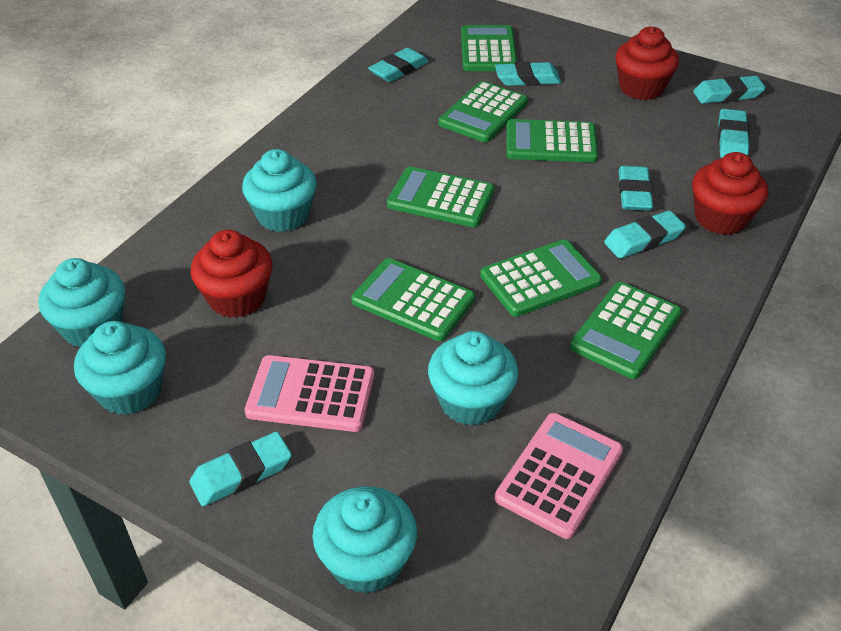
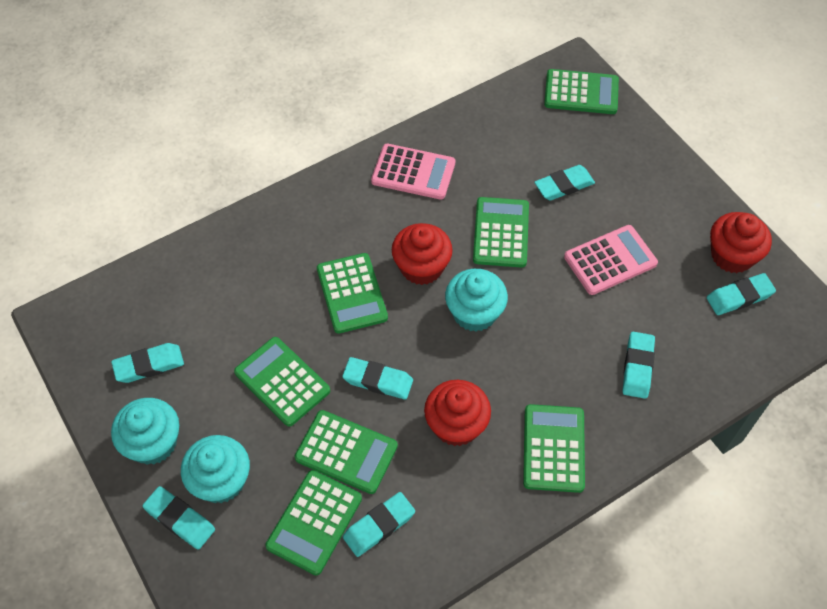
turquoise cupcake: [39,258,125,348] [74,321,166,415] [242,149,317,232] [313,486,417,594] [428,331,518,426] = 5 -> [111,398,179,465] [181,435,250,503] [445,269,508,332] = 3

